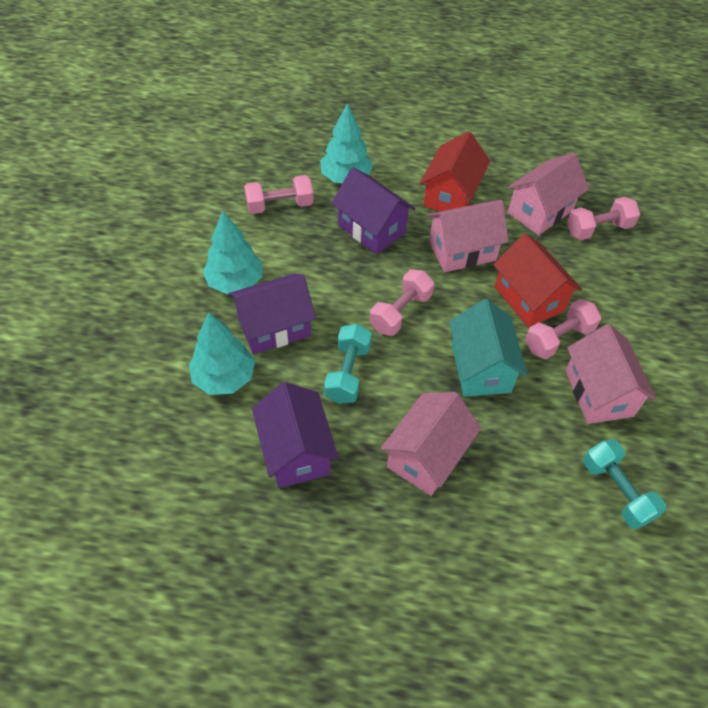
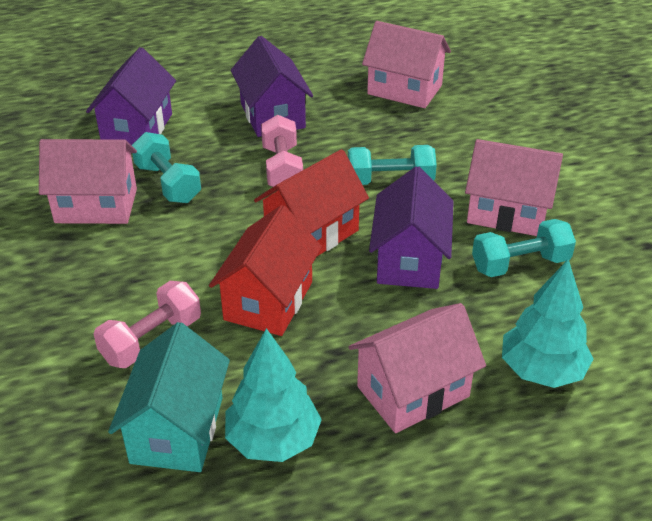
pink dumbbell: [244,175,314,214] [370,270,434,336] [525,299,601,359] [567,197,640,240] = 4 -> [94,281,201,368] [261,115,303,187] = 2
turquoise dumbbell: [324,324,372,404] [583,439,666,529] = 2 -> [132,132,201,203] [348,145,437,185] [472,219,576,277] = 3
turquoise tree: [189,312,255,395] [202,210,262,294] [320,103,373,183] = 3 -> [225,328,322,462] [502,259,593,388] = 2

